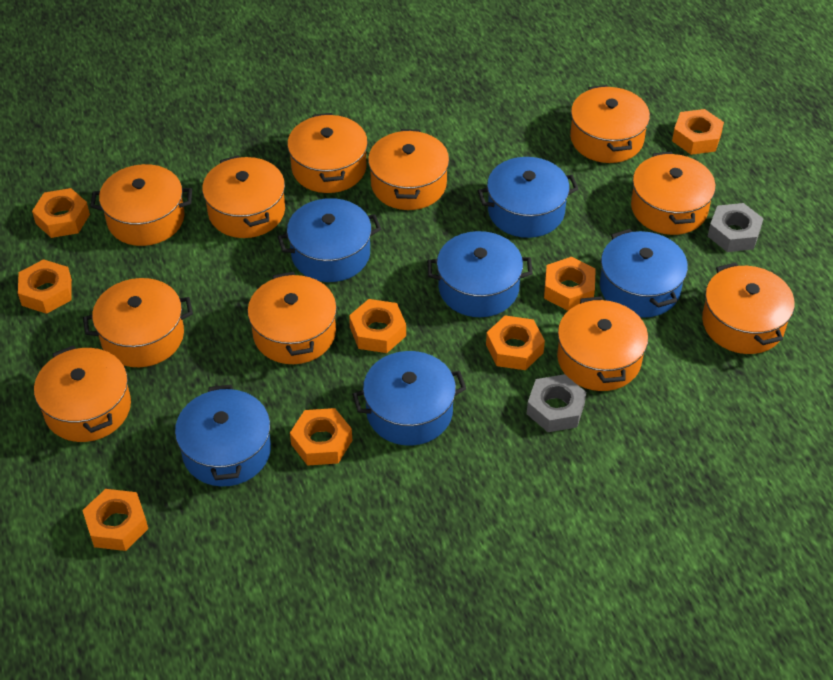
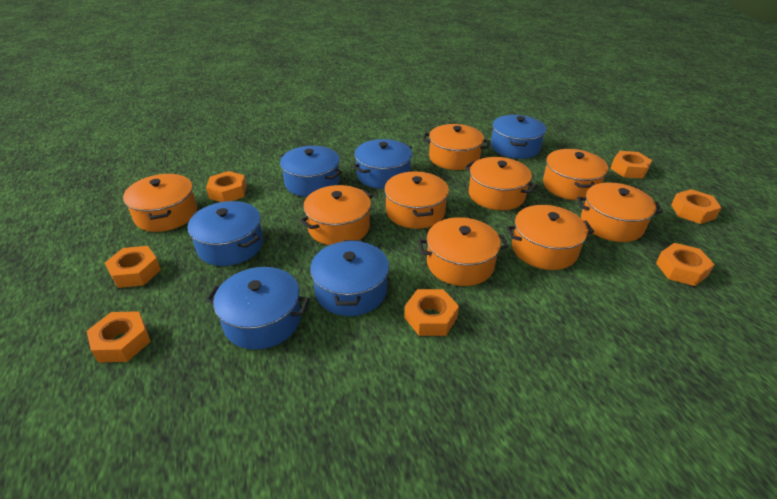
grey nut: [527,374,586,432] [708,203,764,252] = 2 -> none = 0
orange nut: [18,259,72,314] [32,188,90,238] [82,489,148,551] [290,408,352,466] [349,299,406,353] [486,315,545,370] [544,257,596,311] [672,109,724,155] = 8 -> [87,311,151,363] [105,246,161,288] [206,171,247,202] [404,289,459,336] [610,151,652,179] [656,243,715,286] [671,189,722,224] = 7
orange pot: [34,345,131,442] [83,278,193,367] [90,164,192,246] [202,155,285,238] [247,272,337,364] [287,113,368,193] [368,129,449,210] [557,296,648,391] [570,85,650,163] [631,152,716,235] [702,262,795,354] = 11 -> [123,174,197,232] [300,185,373,245] [384,171,449,229] [418,217,509,286] [423,124,490,170] [465,157,537,210] [506,205,594,270] [543,149,608,200] [577,182,663,242] = 9

